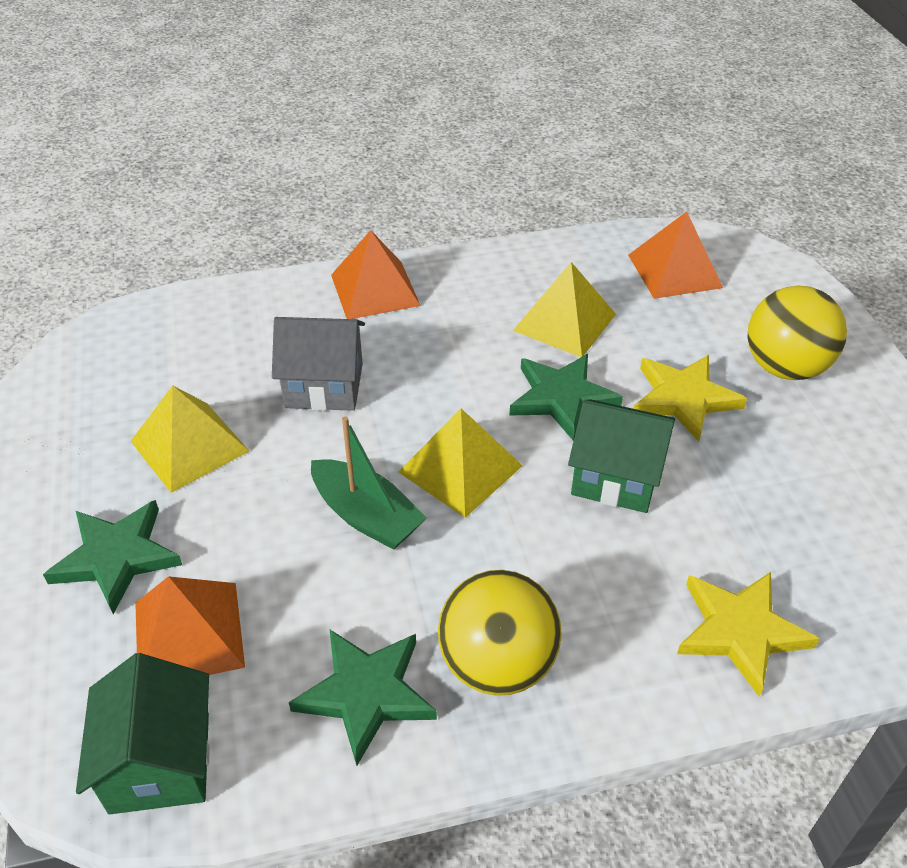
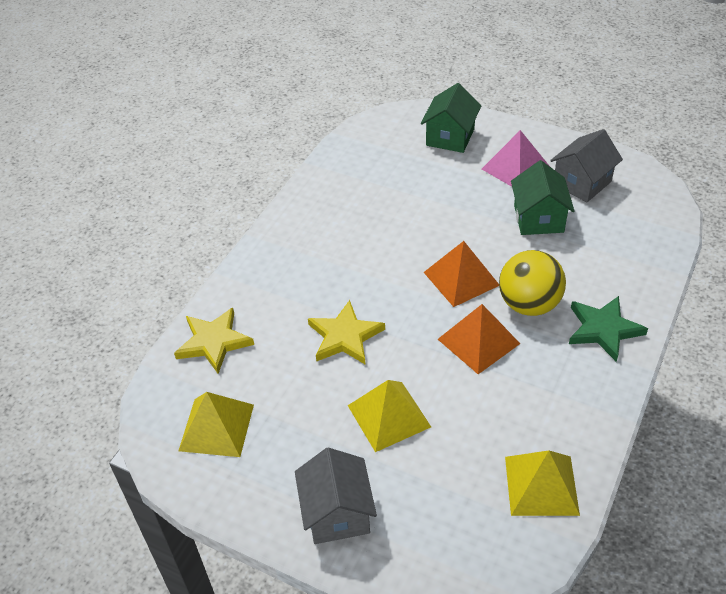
green boat: [311,416,427,550] = 1 -> none = 0
green star: [43,500,182,614] [289,630,437,766] [509,354,623,441] = 3 -> [569,296,648,362] = 1
grey house: [272,317,365,411] = 1 -> [295,448,377,544] [550,129,623,202] = 2
orange pyramid: [135,576,245,675] [331,230,421,319] [628,212,723,299] = 3 -> [424,241,499,307] [438,304,520,374] = 2
pink pyramid: none = 0 -> [482,130,549,187] = 1
yellow ball: [438,570,562,696] [748,286,847,380] = 2 -> [499,250,566,316] = 1

